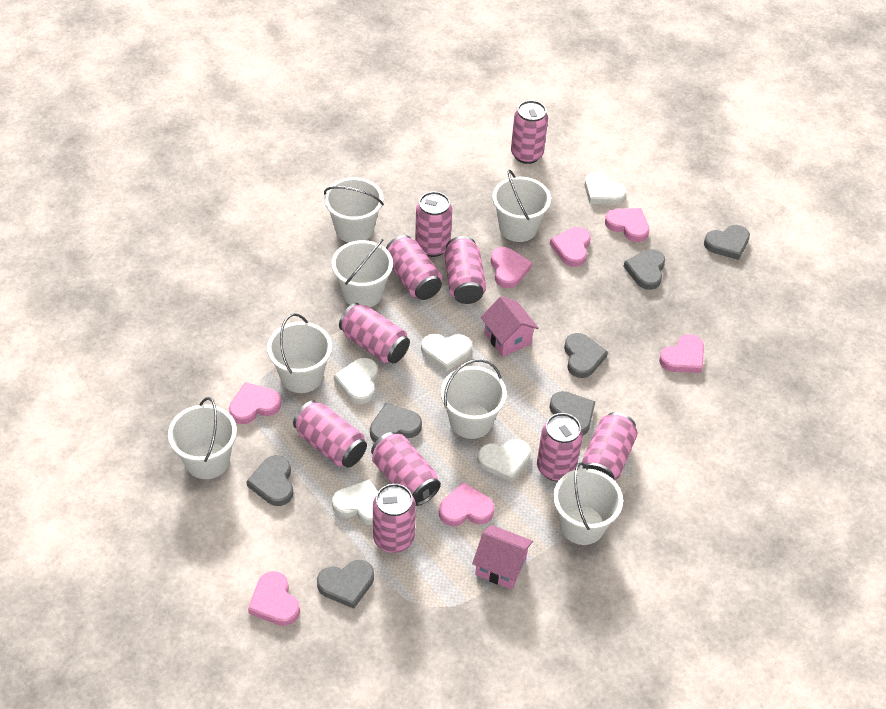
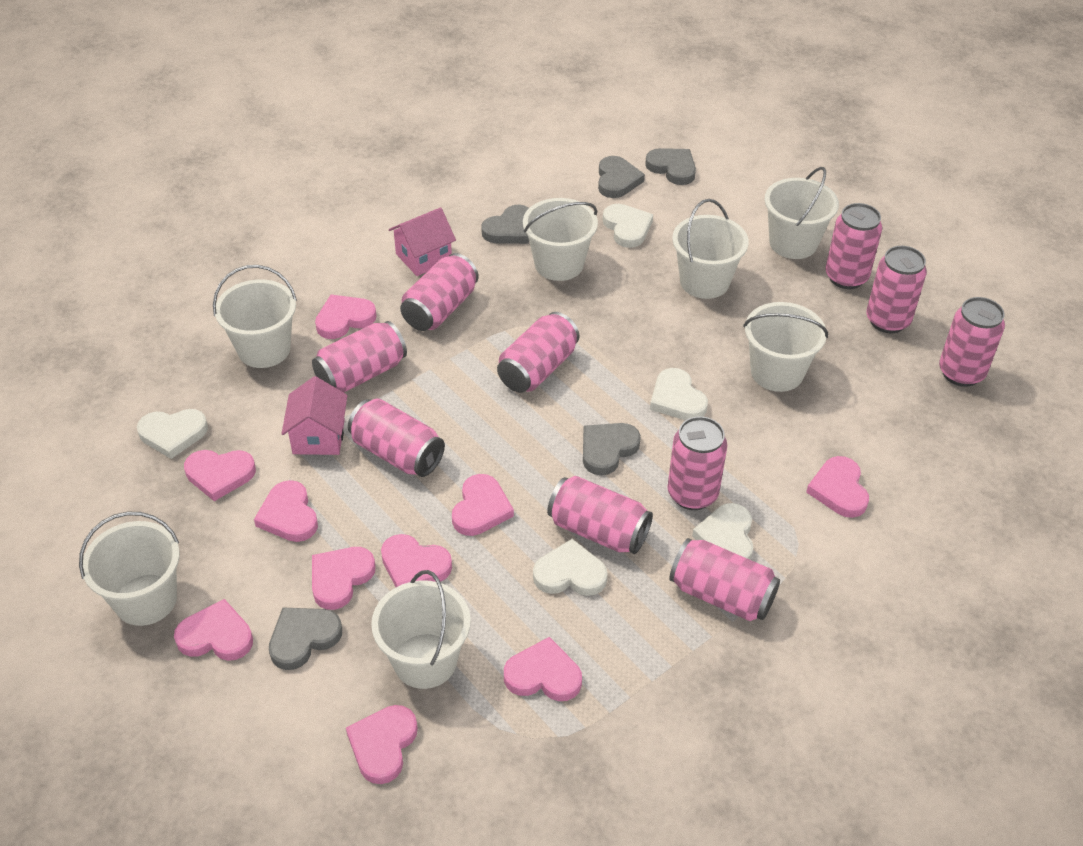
grey heart: [246,455,293,506] [317,560,374,609] [370,403,422,442] [549,391,595,436] [564,333,608,378] [623,249,665,290] [704,225,750,260] = 7 -> [269,608,342,670] [481,205,529,244] [583,423,641,475] [598,156,645,198] [645,148,696,185] = 5
pink heart: [229,382,281,424] [248,571,300,626] [439,482,495,526] [491,247,532,288] [550,227,591,267] [605,208,649,242] [659,334,704,373] = 7 -> [174,599,253,661] [184,450,256,501] [254,480,318,542] [312,547,376,610] [315,295,376,339] [346,705,418,784] [381,534,452,587] [452,474,514,536] [504,637,582,701] [806,456,869,518] = 10

